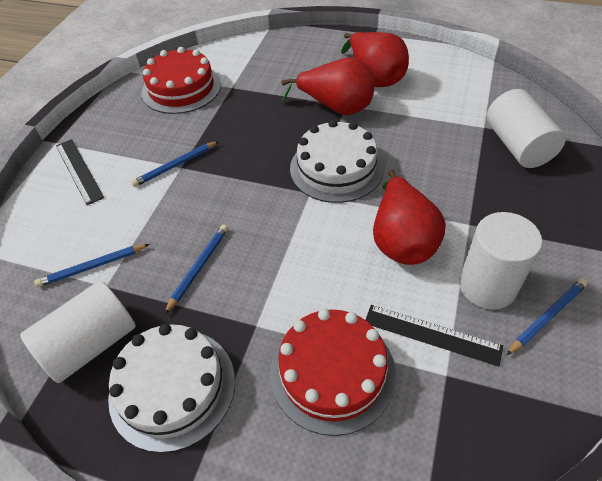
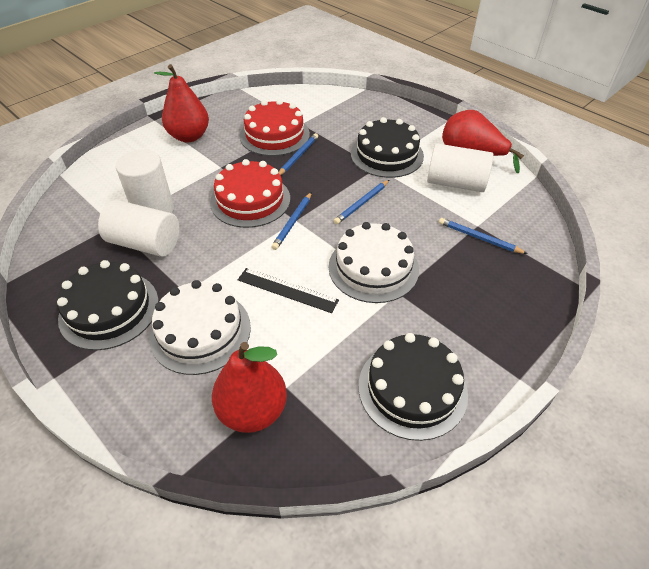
black cake: none = 0 -> [57,260,159,350] [351,117,424,178] [359,333,468,441] = 3
black ruler: [56,139,104,205] [365,305,503,366] = 2 -> [238,268,339,313] = 1

